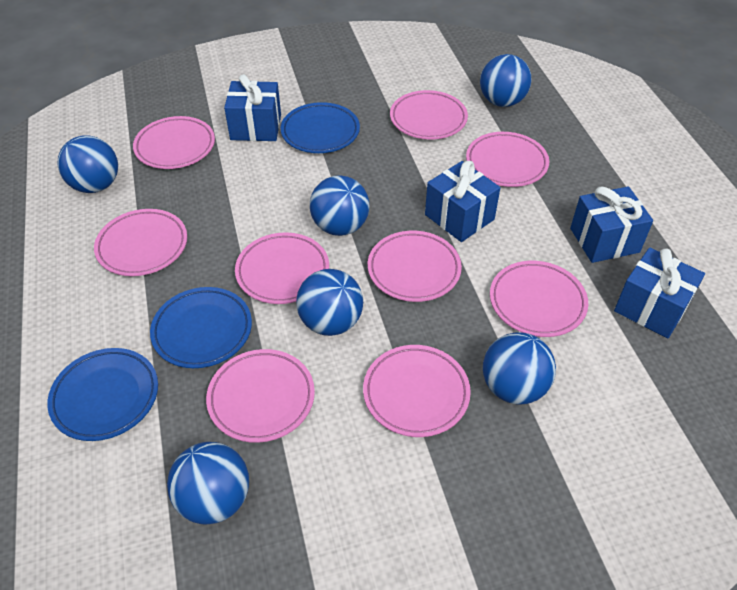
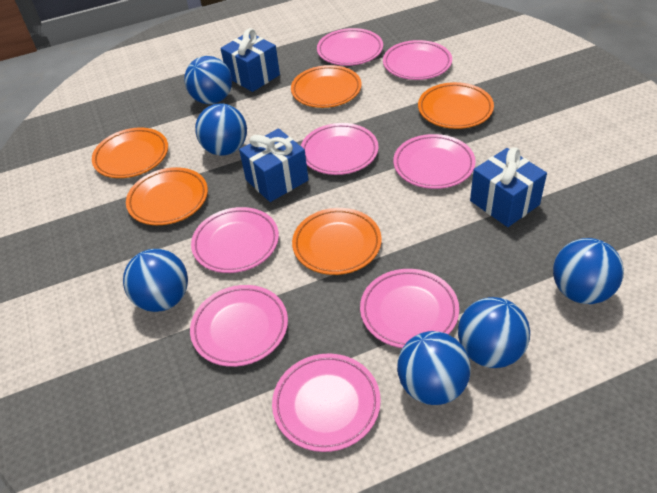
blue gift: [224,74,281,141] [425,161,500,242] [570,186,653,263] [614,247,705,338] = 4 -> [220,28,280,92] [239,128,309,202] [470,147,547,227] = 3
blue plate: [47,348,158,441] [150,287,252,368] [281,102,360,153] = 3 -> none = 0
orange plate: none = 0 -> [92,128,168,178] [126,167,208,225] [291,65,362,108] [292,208,382,275] [418,82,494,129] = 5
pink plate: [94,209,187,276] [133,116,215,169] [206,349,315,443] [235,232,329,304] [363,345,471,437] [368,231,462,302] [390,90,468,139] [466,132,549,187] [490,261,588,337] = 9 -> [190,285,288,367] [191,207,279,273] [272,353,381,452] [301,123,378,175] [317,28,383,66] [360,269,459,348] [383,40,452,80] [393,134,476,189] = 8

